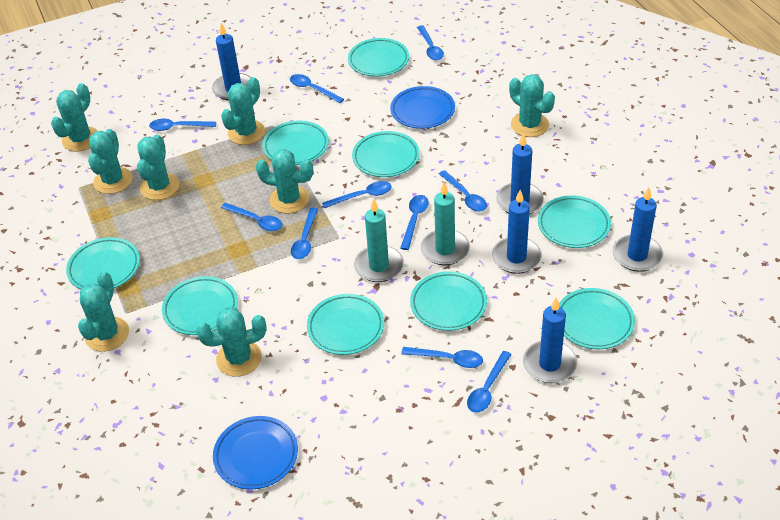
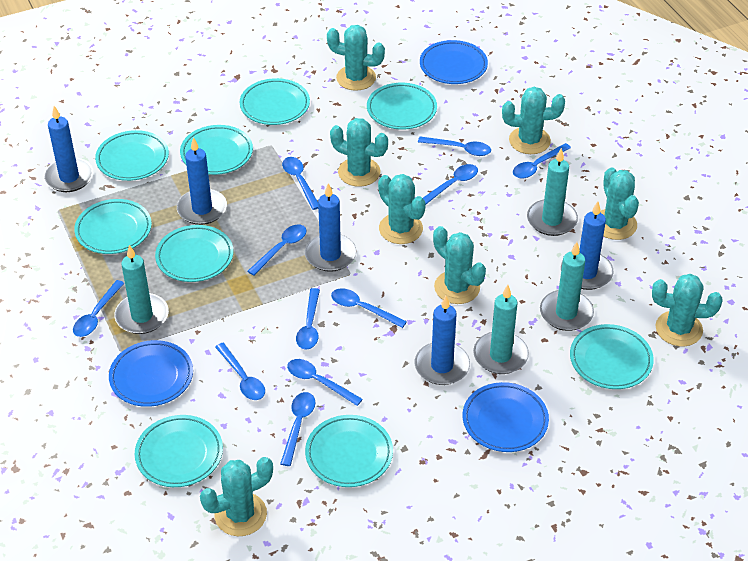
blue plate: [213,416,298,490] [390,86,455,129] = 2 -> [109,340,193,407] [420,40,488,84] [463,382,549,452] = 3
blue spoon: [149,119,216,131] [221,203,282,231] [290,74,344,103] [291,208,318,259] [322,181,392,208] [400,195,429,250] [401,347,483,368] [417,25,444,60] [439,170,487,212] [467,351,512,413] = 10 -> [73,280,124,337] [215,343,265,400] [248,224,306,276] [280,392,315,466] [282,157,318,210] [287,359,363,406] [296,288,320,350] [331,288,407,328] [418,137,491,156] [423,164,478,205] [513,143,571,179] = 11
turquoise candle: [354,199,404,282] [421,182,470,265] = 2 -> [114,245,169,334] [473,285,529,374] [527,148,578,236] [540,242,594,331] = 4

